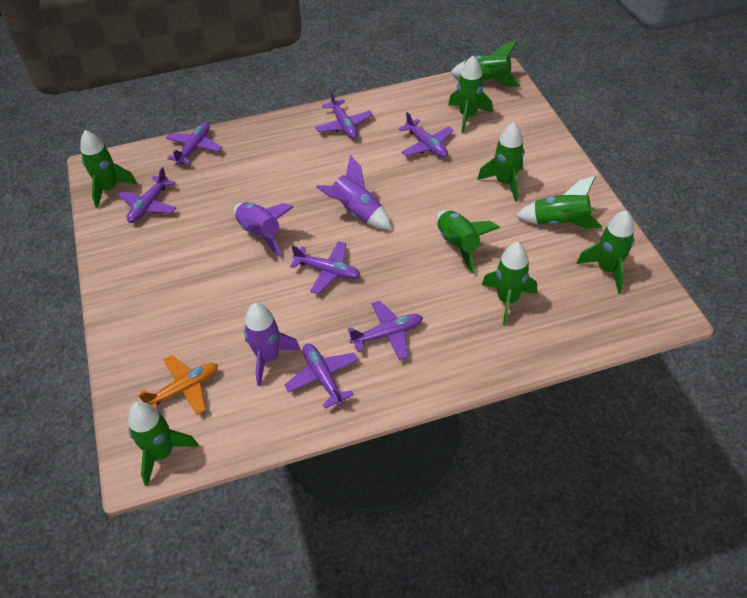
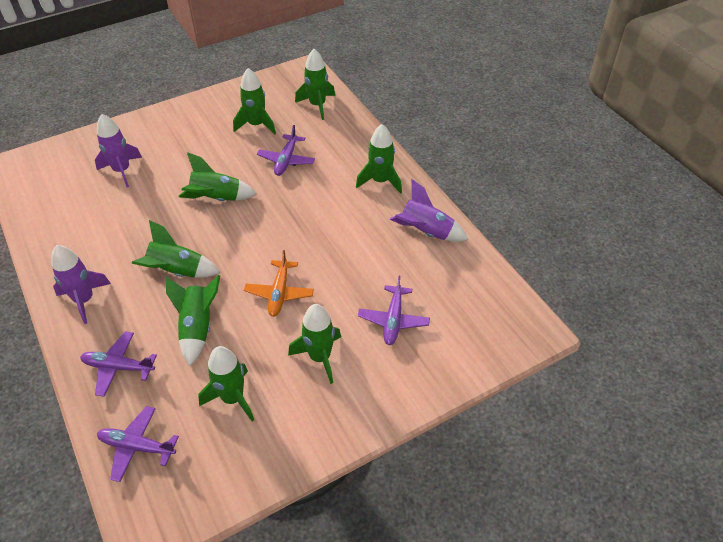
green rocket: [81,130,137,208] [128,402,198,486] [437,210,500,274] [448,56,493,133] [450,40,521,87] [477,122,524,202] [482,242,537,326] [515,176,602,228] [576,210,634,293] = 9 -> [132,220,220,278] [166,275,220,366] [179,152,257,201] [198,346,254,422] [233,68,276,135] [288,304,341,384] [295,49,335,120] [356,124,402,194] = 8
purple plane: [118,167,176,223] [166,122,222,165] [285,344,358,409] [290,241,360,294] [315,91,373,139] [348,300,423,360] [399,112,454,158] = 7 -> [80,332,157,397] [97,406,179,482] [257,125,315,176] [358,276,430,345] = 4

